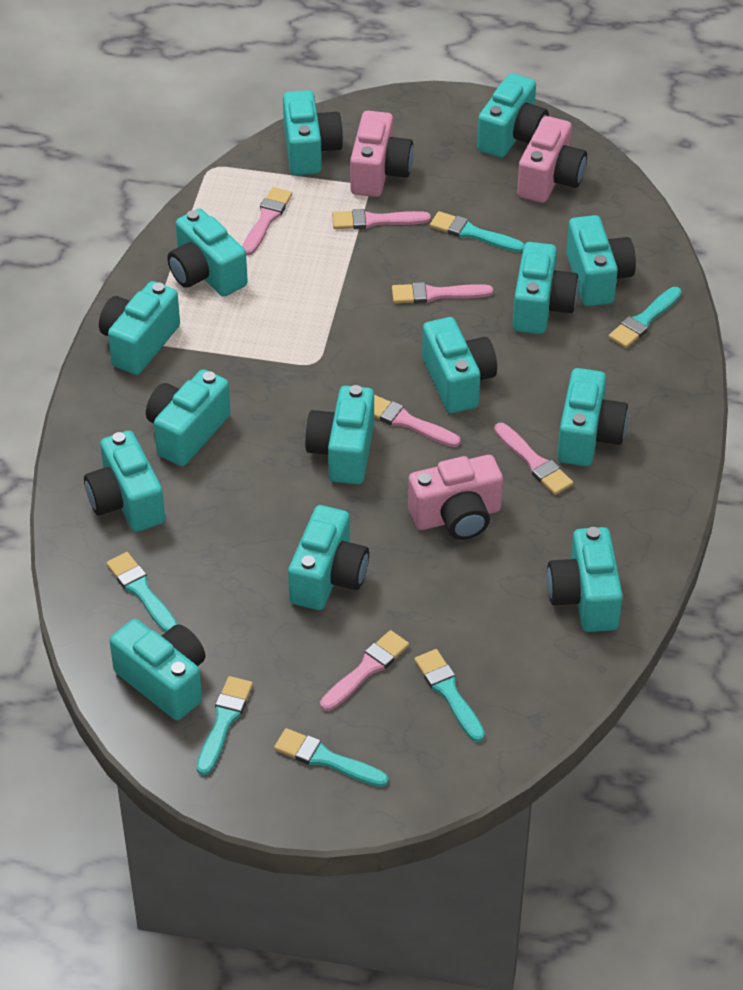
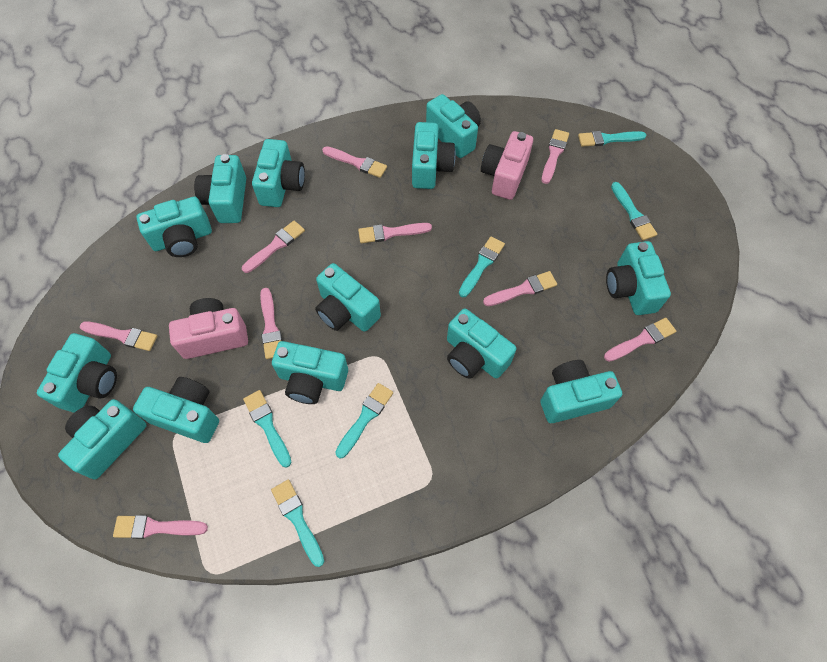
pink brush: [242,187,292,256] [320,630,409,711] [332,209,431,229] [374,395,461,447] [392,282,493,304] [494,423,573,495] = 6 -> [80,321,157,351] [113,515,208,539] [242,221,305,273] [260,288,282,359] [322,146,387,178] [358,223,432,243] [483,271,557,306] [542,129,569,184] [604,318,676,362] = 9
pink camera: [350,111,413,197] [408,455,503,540] [517,116,587,203] = 3 -> [169,298,248,359] [481,131,533,200] = 2
turquoise camera: [84,431,165,532] [99,281,180,375] [110,619,205,720] [146,369,231,466] [167,209,248,297] [283,90,343,175] [288,505,369,610] [305,385,374,484] [422,317,497,413] [477,73,549,158] [513,242,579,334] [547,527,623,632] [557,368,628,466] [566,215,636,306] = 14 -> [37,333,117,413] [58,399,147,480] [133,377,219,443] [136,197,212,257] [194,154,246,223] [252,139,305,207] [272,341,348,404] [315,263,381,332] [412,122,456,189] [426,94,481,158] [447,309,517,379] [540,360,622,423] [606,241,671,315] = 13

